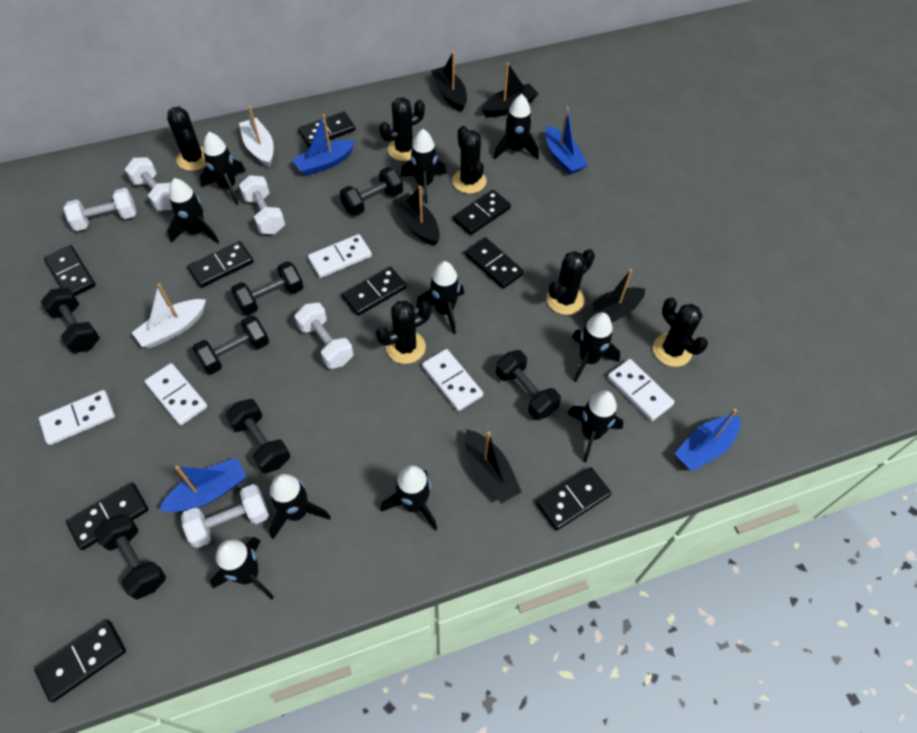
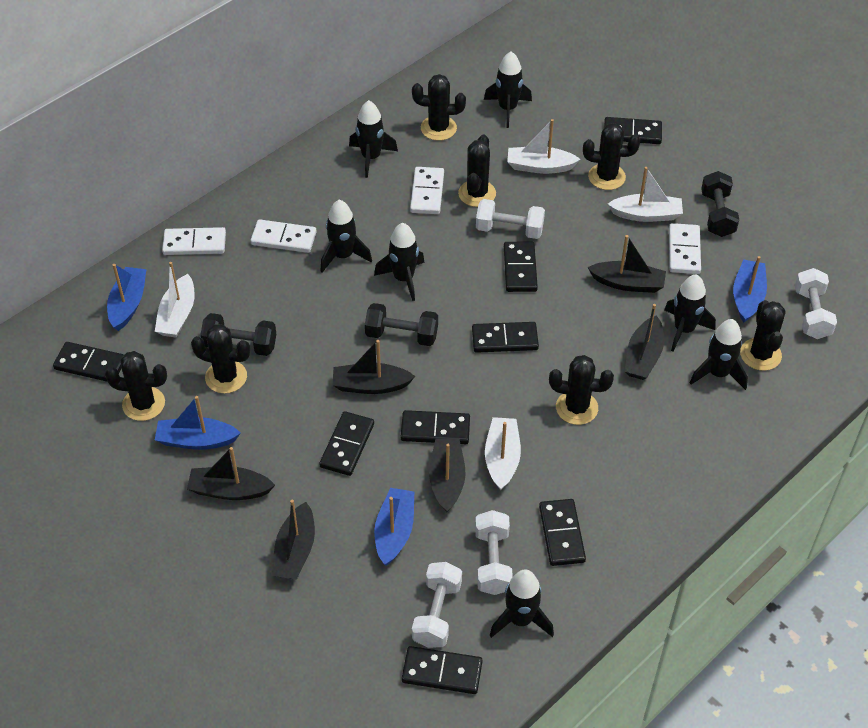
black boat: [392,186,440,246] [431,51,467,112] [465,430,522,504] [481,63,539,117] [579,269,645,323] = 5 -> [187,447,275,500] [272,500,315,580] [333,340,415,394] [429,438,466,512] [587,235,666,293] [625,304,664,380] = 6
black cactus: [167,107,206,171] [376,300,431,364] [379,97,425,161] [452,126,486,194] [547,249,595,315] [653,298,708,367] = 6 -> [105,351,167,421] [191,324,250,393] [412,74,466,141] [458,134,496,207] [549,355,614,425] [583,123,640,190] [740,300,785,371] = 7
black domino: [35,620,126,702] [44,245,96,296] [66,482,149,550] [188,241,254,288] [298,112,355,147] [342,266,407,316] [453,190,511,235] [465,237,524,289] [536,467,611,531] = 9 -> [53,342,124,382] [319,411,374,476] [401,410,470,444] [402,646,482,694] [472,322,539,353] [504,242,538,292] [539,499,586,566] [604,117,662,144] = 8
black dumbbell: [41,288,100,353] [95,514,166,600] [192,315,269,375] [226,399,290,473] [231,261,304,315] [340,167,403,216] [496,350,561,420] = 7 -> [200,313,276,356] [365,303,438,346] [701,171,739,237] = 3
black rocket: [168,178,219,244] [200,132,246,205] [210,537,274,599] [269,474,331,539] [381,465,437,530] [401,129,447,204] [416,261,464,334] [494,94,539,160] [567,390,624,462] [572,312,620,382] = 10 -> [320,200,372,273] [349,100,398,178] [374,223,425,301] [484,51,532,128] [489,569,554,638] [664,274,716,352] [690,319,748,390] = 7
white boat: [132,284,206,348] [239,106,274,167] = 2 -> [155,262,195,338] [485,417,521,491] [507,119,581,174] [608,167,683,222] = 4
white domino: [39,390,115,445] [145,363,208,425] [308,234,372,278] [422,349,483,411] [607,359,675,421] = 5 -> [162,227,226,255] [250,219,317,253] [410,167,444,214] [669,223,701,274] = 4
white dumbbell: [63,188,137,231] [125,157,172,211] [181,484,269,548] [239,175,285,234] [294,302,353,369] = 5 -> [412,562,462,648] [475,510,513,595] [476,199,545,239] [795,268,837,339] = 4

